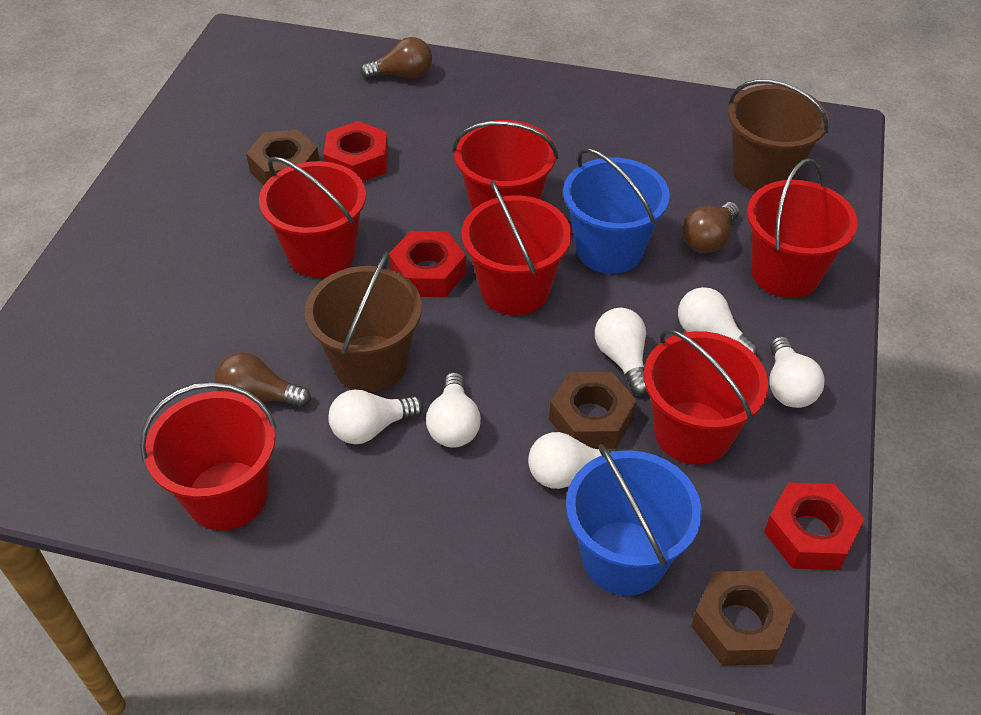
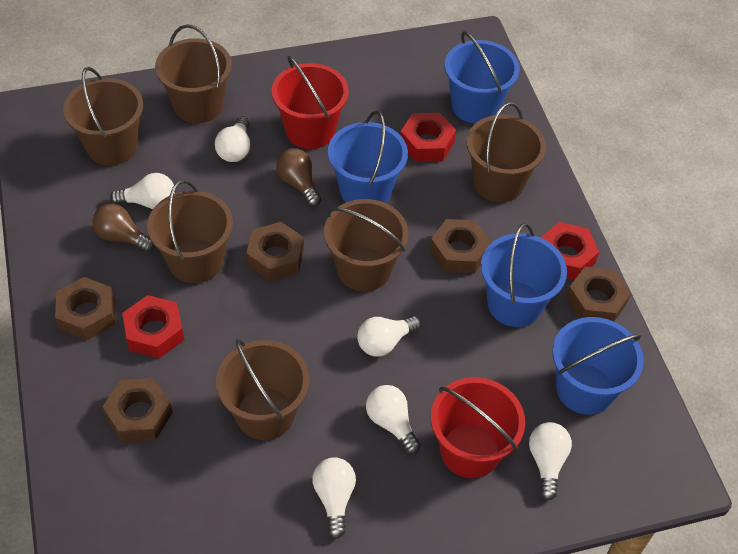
blue bucket: [563,148,670,274] [566,444,702,596] = 2 -> [328,110,408,203] [445,31,520,124] [481,223,567,327] [552,317,644,415] = 4
brown bucket: [305,252,422,393] [728,79,829,192] = 2 -> [63,67,143,165] [147,180,233,283] [155,24,232,123] [216,339,310,440] [324,199,408,292] [467,102,546,202] = 6
brown light bulb: [215,352,311,407] [361,37,432,79] [683,202,739,253] = 3 -> [92,204,155,252] [276,148,321,206] = 2
brown nut: [246,129,319,186] [549,372,637,449] [691,571,795,666] = 3 -> [55,277,115,341] [102,378,173,442] [246,222,304,281] [430,219,491,274] [566,267,631,321] = 5
red bucket: [140,382,277,530] [259,156,366,278] [452,120,558,210] [462,180,571,315] [644,329,768,465] [747,158,858,298] = 6 -> [272,56,349,149] [431,377,525,478] = 2

